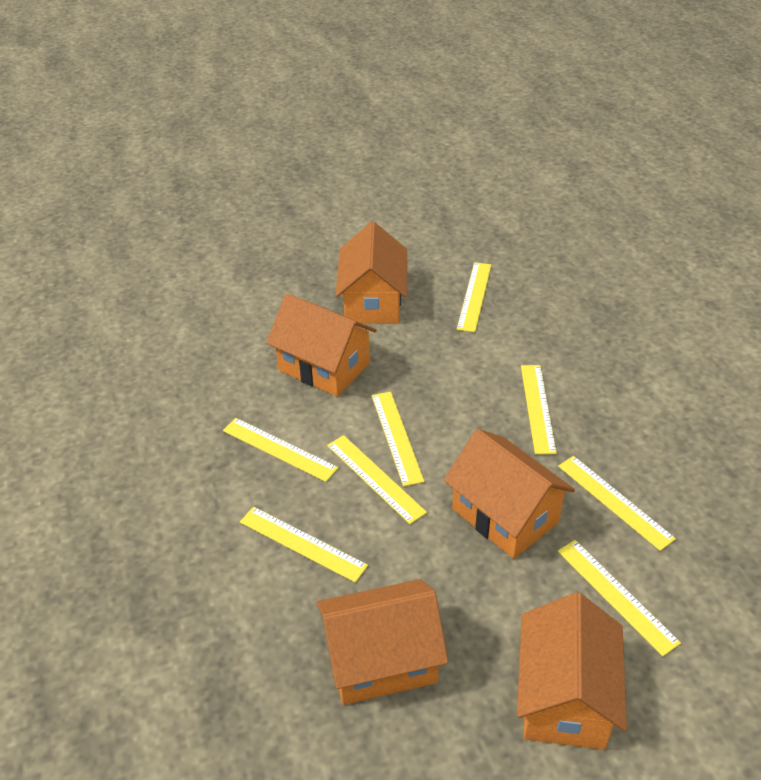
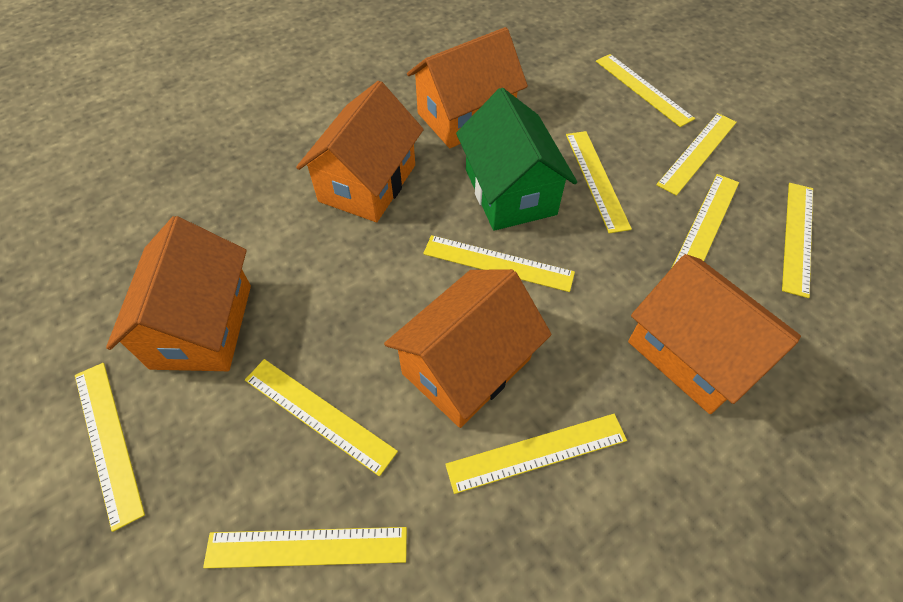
green house: none = 0 -> [456,88,577,231] = 1
yellow ruler: [223,418,338,482] [240,507,368,583] [327,435,427,524] [372,392,424,487] [457,262,491,332] [521,365,557,454] [558,456,676,551] [558,540,681,656] = 8 -> [75,363,145,532] [203,527,407,568] [245,359,398,476] [423,235,575,292] [445,414,627,494] [566,131,632,233] [596,54,695,127] [656,113,737,196] [672,174,739,267] [782,183,813,298] = 10

